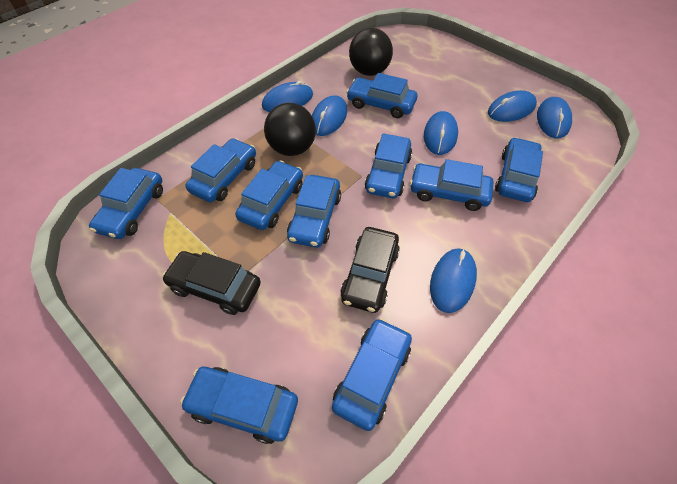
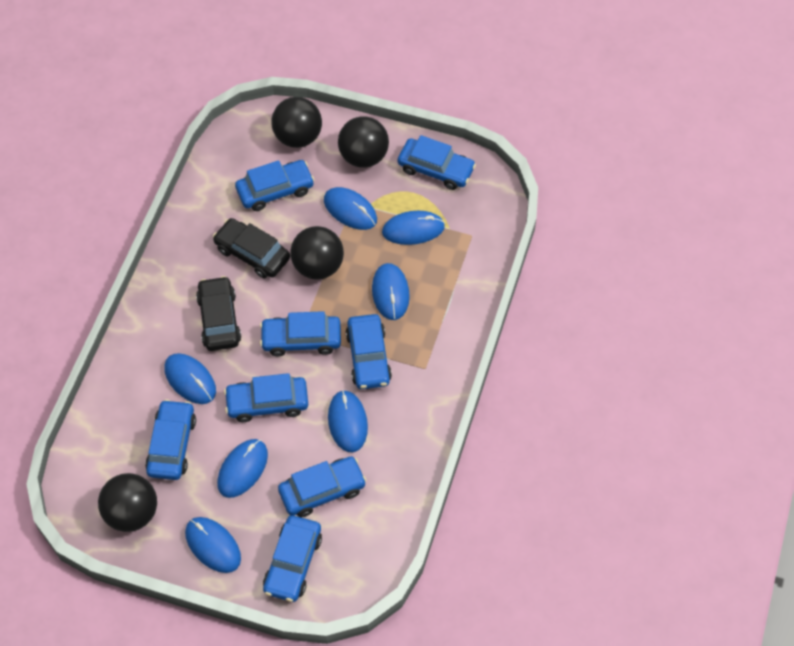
black ball: [264,103,316,156] [349,28,393,76] = 2 -> [98,473,157,532] [271,97,322,148] [290,226,344,280] [338,116,389,168] = 4
blue car: [89,168,163,239] [180,367,298,444] [185,138,256,202] [235,160,303,230] [287,175,341,248] [332,318,412,431] [346,73,418,118] [365,133,412,199] [410,159,493,211] [495,137,543,202] = 10 -> [145,399,196,480] [224,373,308,422] [235,160,314,211] [260,311,341,356] [263,515,322,602] [278,456,367,518] [346,314,392,389] [398,135,476,190] = 8
blue mouse: [262,81,313,112] [312,95,347,136] [424,111,458,155] [430,248,477,313] [488,90,537,122] [537,97,572,138] = 6 -> [164,353,216,404] [185,517,241,573] [217,439,268,498] [324,187,377,230] [328,390,368,452] [372,263,410,320] [382,211,445,245] = 7

